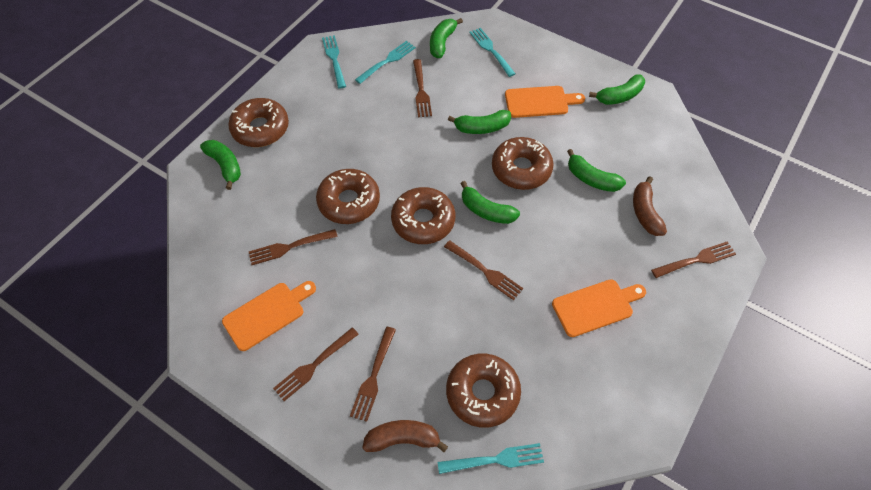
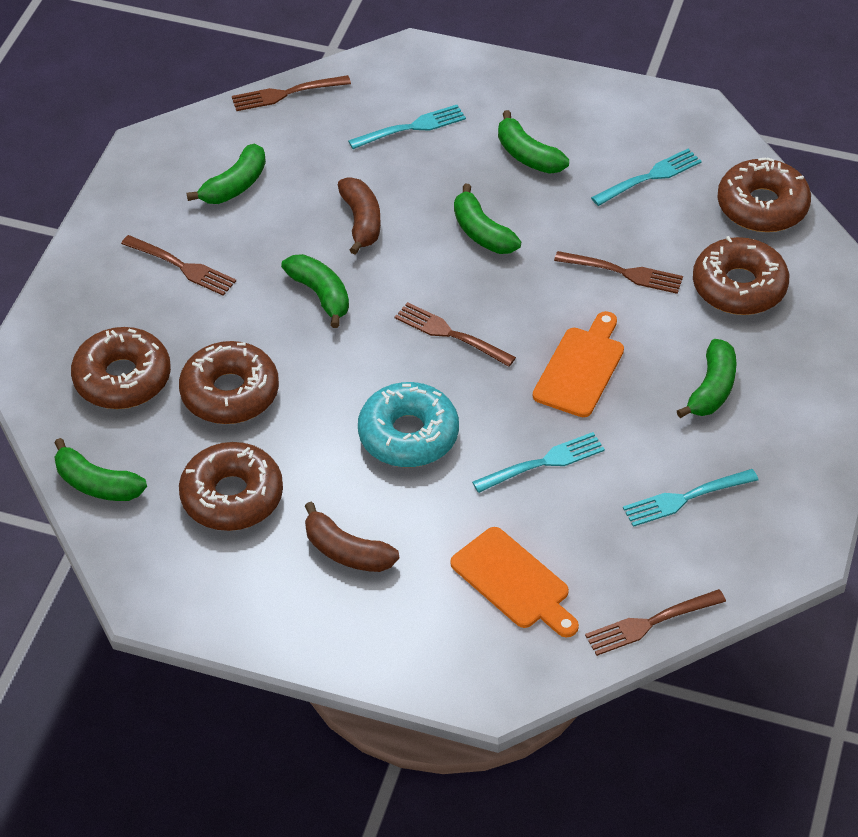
brown fork: [249,229,338,265] [273,327,359,401] [350,327,396,422] [413,59,432,117] [444,240,523,300] [651,241,736,278] = 6 -> [121,235,236,296] [232,75,351,111] [395,302,516,367] [554,251,683,294] [585,589,726,656] = 5
orange cutting board: [222,281,316,351] [505,86,585,118] [552,279,646,337] = 3 -> [450,527,579,638] [533,311,624,417] = 2
turquoise donut: none = 0 -> [358,382,459,467] = 1

